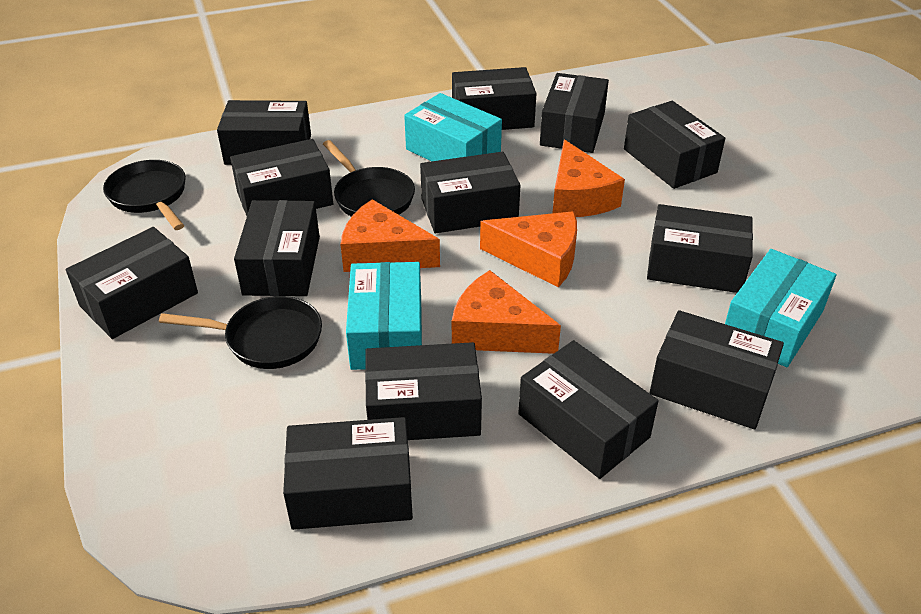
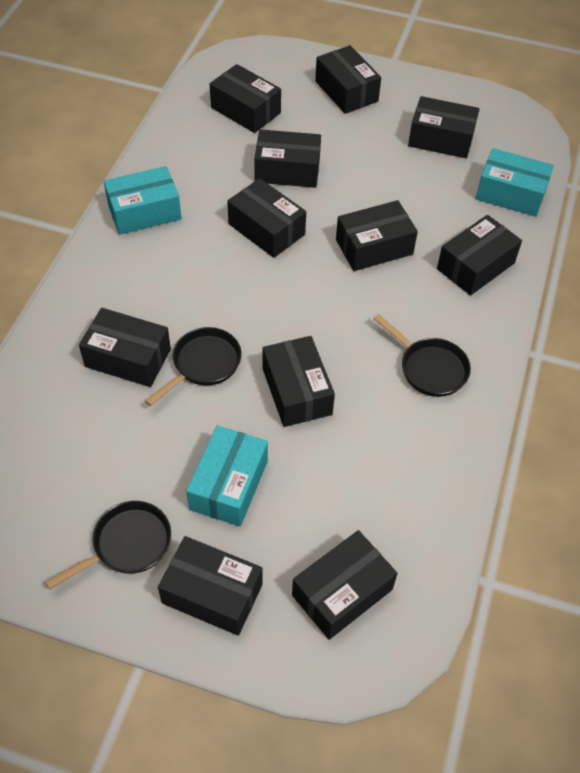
black box: [66,227,198,339] [217,100,311,165] [230,139,333,216] [234,200,320,296] [283,417,413,530] [365,342,482,440] [420,152,520,233] [452,67,537,130] [518,340,658,479] [540,73,609,153] [624,101,725,189] [647,204,753,293] [650,310,784,429] = 13 -> [79,308,171,387] [158,536,263,636] [210,64,281,133] [227,178,306,258] [254,129,321,188] [262,336,335,427] [292,530,398,640] [315,45,381,114] [336,200,418,271] [408,96,479,158] [437,215,522,296] = 11
orange cheese: [340,199,440,272] [452,270,561,354] [480,211,577,288] [553,139,625,217] = 4 -> none = 0

